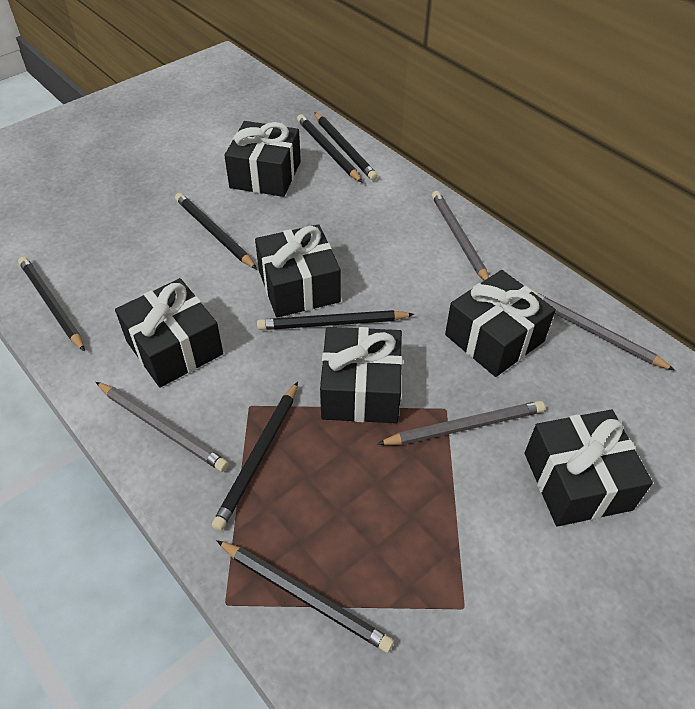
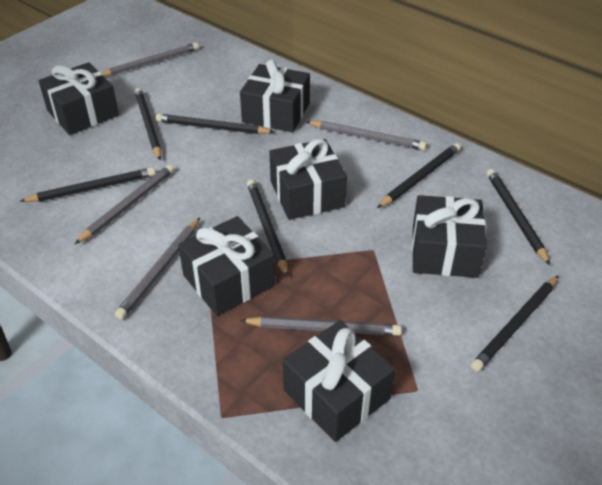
grey pencil: [96,382,229,472] [377,401,545,445] [432,191,489,281] [532,291,675,371] = 4 -> [75,164,174,244] [101,42,199,76] [115,218,200,319] [240,316,402,336] [306,121,427,150] = 5

